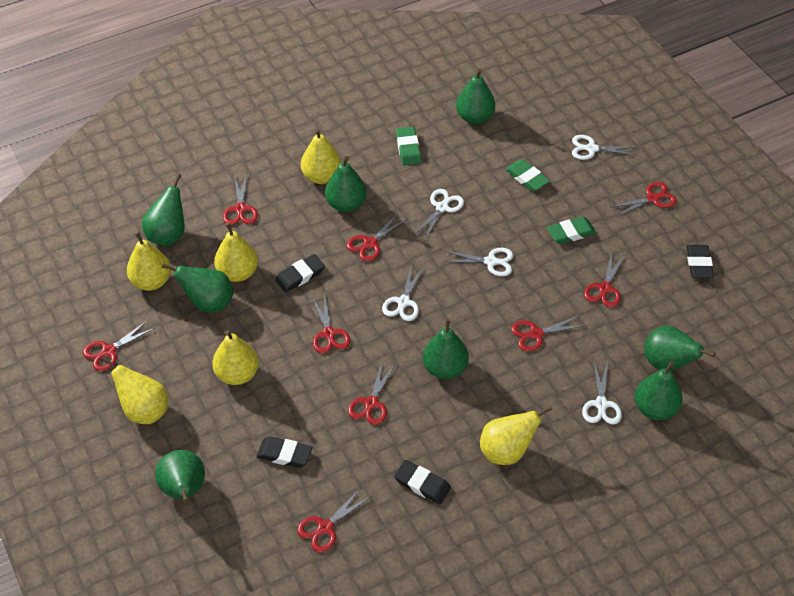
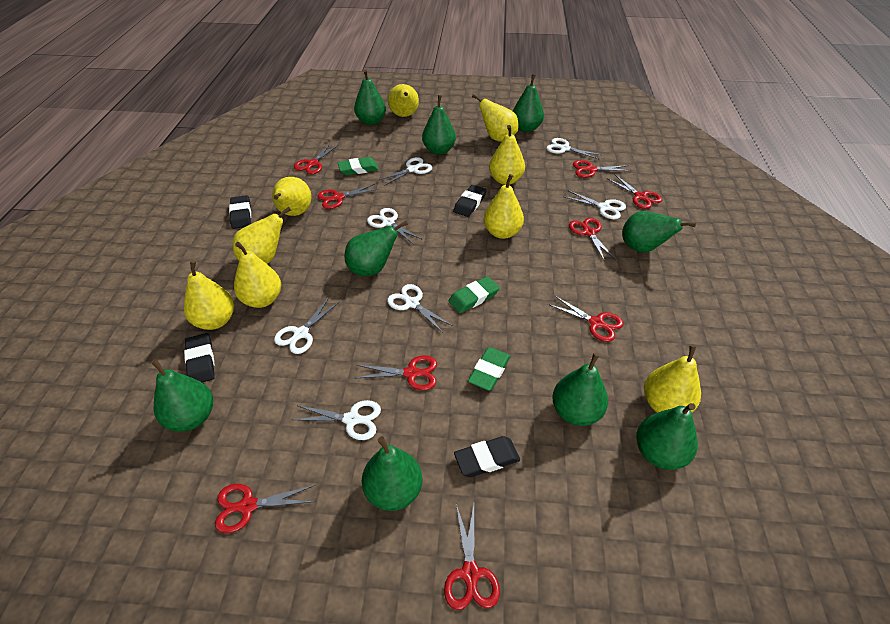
green pear: [142,174,185,246] [155,450,205,503] [162,263,233,313] [325,156,366,212] [423,319,469,379] [456,69,495,124] [635,361,683,420] [644,326,715,371] = 8 -> [151,359,213,432] [344,221,408,276] [354,69,386,125] [362,436,422,511] [422,95,456,155] [513,74,544,132] [552,353,608,426] [622,211,696,253] [636,403,698,470] = 9
white scissors: [382,264,424,321] [414,189,464,240] [443,248,513,276] [572,135,636,160] [582,361,622,424] = 5 -> [274,298,339,354] [292,400,381,440] [367,208,423,245] [379,157,432,186] [387,284,453,333] [546,138,602,160] [563,190,626,219] = 7
yellow pear: [102,356,168,424] [127,231,171,291] [212,330,259,385] [214,222,258,282] [301,129,341,184] [480,405,553,465] = 6 -> [184,260,234,330] [233,207,291,264] [234,242,281,308] [272,177,311,216] [388,84,419,117] [472,94,519,142] [483,174,524,239] [489,125,525,185] [644,344,701,413] = 9

